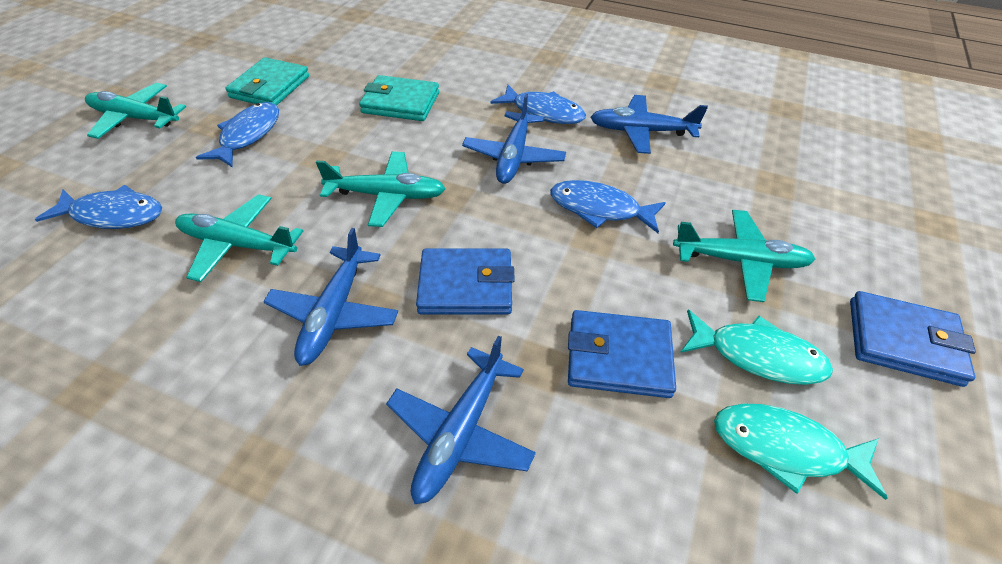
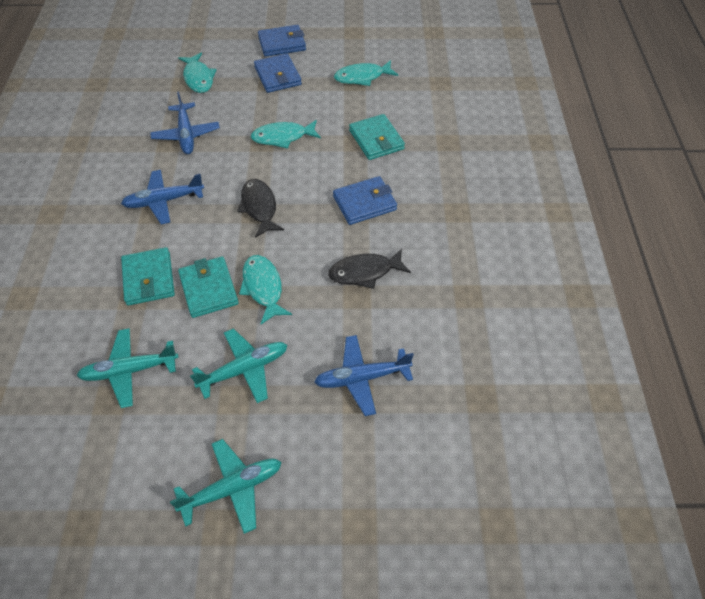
black fish: none = 0 -> [237,179,284,238] [328,248,411,289] = 2
blue fish: [35,185,162,229] [196,102,279,167] [491,85,586,124] [550,180,666,233] = 4 -> none = 0
blue plane: [263,228,398,366] [386,336,536,504] [462,94,566,184] [590,95,708,154] = 4 -> [121,170,204,224] [150,91,220,154] [314,335,414,416] = 3
turquoise fish: [680,310,833,385] [714,404,887,500] = 2 -> [178,53,216,93] [239,255,292,324] [251,120,321,149] [334,60,398,86] = 4
turquoise plane: [85,83,186,139] [175,194,303,282] [316,151,446,227] [673,210,815,302] = 4 -> [77,328,179,408] [170,439,282,534] [190,328,287,403] = 3
turquoise wallet: [225,57,309,105] [359,75,439,121] = 2 -> [121,247,175,305] [178,256,239,318] [349,114,405,160] = 3

